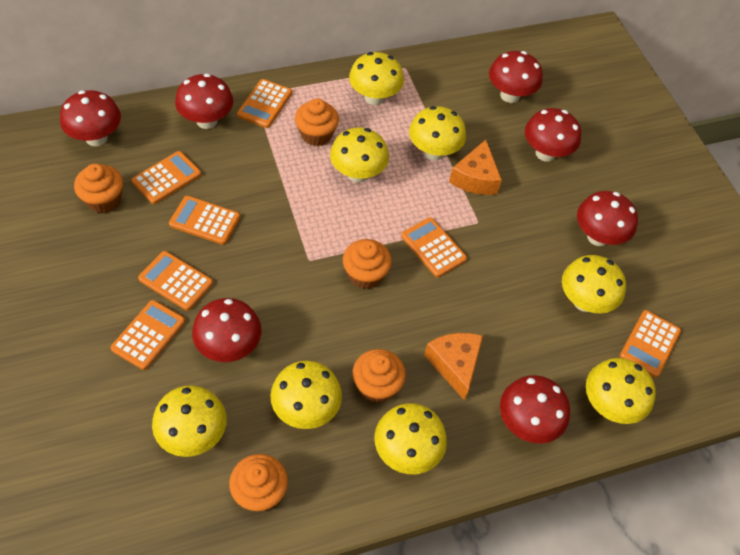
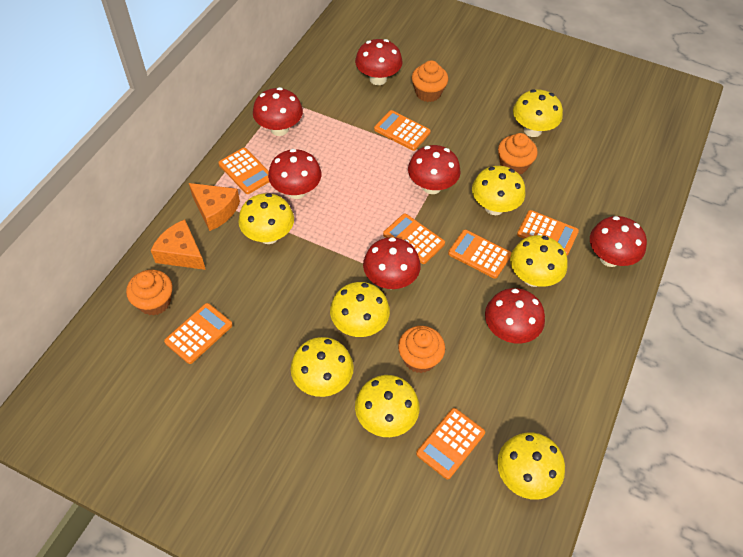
orange cupcake: [74,164,123,213] [229,454,288,512] [295,99,339,146] [343,239,392,289] [352,349,406,402] = 5 -> [126,270,173,316] [398,326,445,373] [412,60,448,102] [498,133,538,175] = 4

